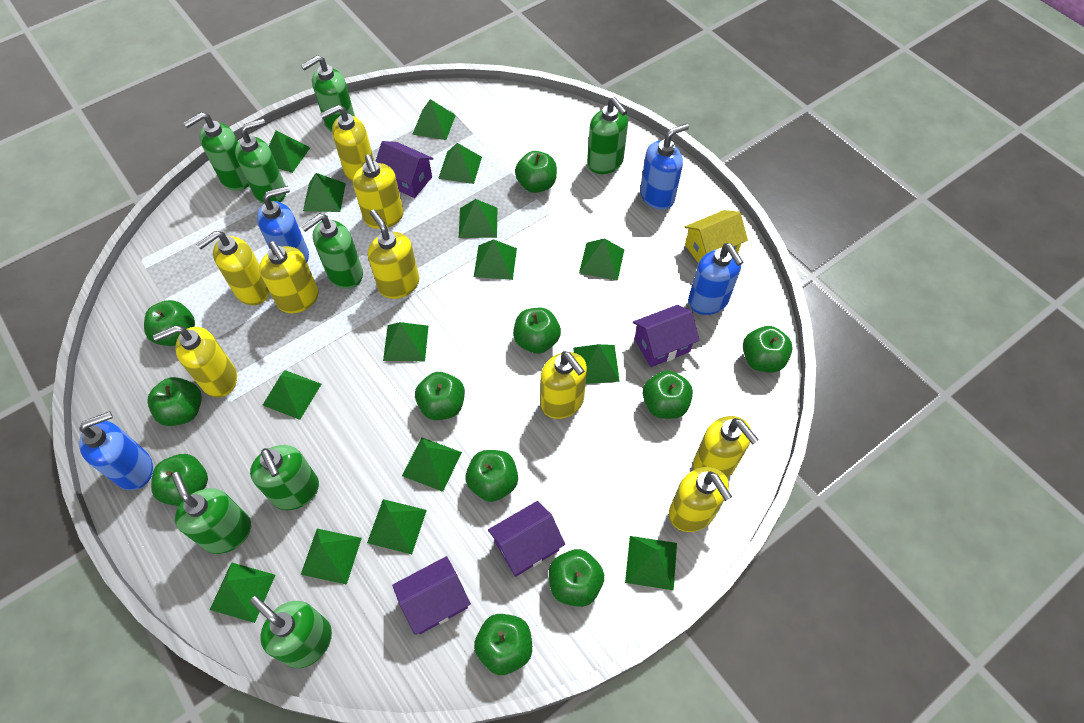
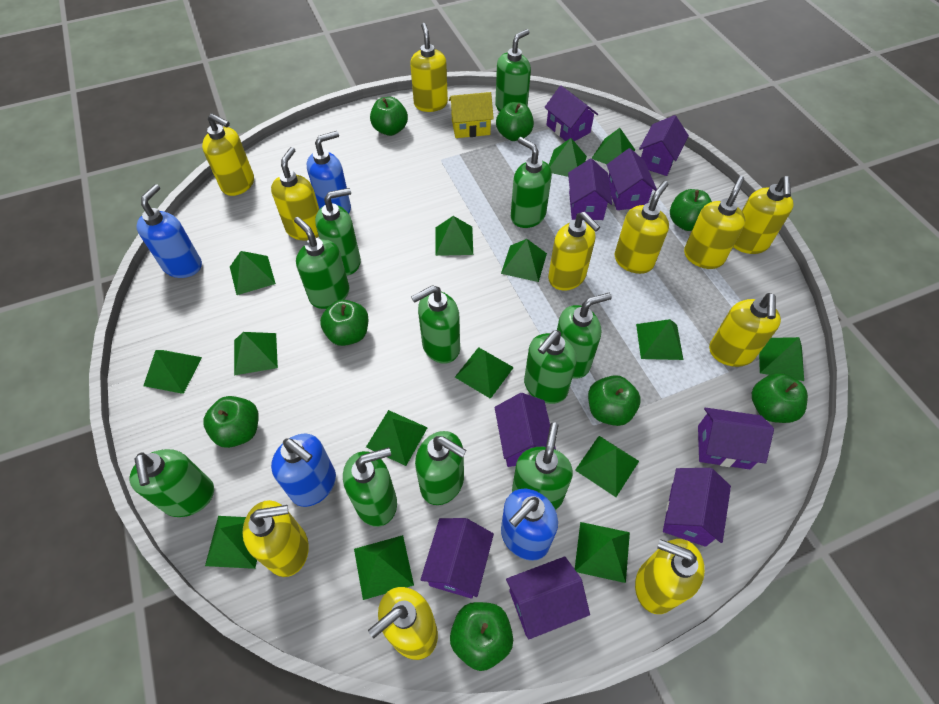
green apple: [144,300,195,346] [148,377,202,426] [151,454,208,506] [415,372,465,420] [465,450,518,502] [474,614,532,675] [513,308,561,354] [515,151,557,193] [549,549,604,607] [643,370,693,419] [743,326,793,373] = 11 -> [203,396,259,448] [320,300,368,346] [370,97,408,136] [450,602,513,671] [496,102,534,141] [588,375,641,426] [670,189,712,231] [752,373,808,423] = 8
green soap dispenser: [171,472,251,554] [184,112,249,191] [235,118,286,204] [250,445,319,510] [250,596,332,668] [301,55,355,132] [301,214,363,289] [587,97,628,174] = 8 -> [129,449,214,517] [294,217,350,309] [315,188,361,276] [343,447,397,527] [411,285,460,364] [415,431,467,505] [495,29,531,112] [511,137,552,228] [512,422,573,510] [524,330,577,404] [557,293,612,379] = 11
purple house: [376,141,434,198] [392,556,471,635] [488,501,565,577] [633,305,700,367] = 4 -> [420,518,494,599] [495,393,556,467] [506,556,590,639] [544,86,598,141] [568,159,612,220] [607,148,657,210] [639,115,689,176] [663,468,731,547] [698,408,774,469] = 9
yellow soap dispenser: [153,325,237,397] [197,231,270,305] [259,241,319,313] [320,105,374,182] [353,154,404,229] [368,210,419,299] [541,351,587,419] [669,467,732,532] [693,416,759,478] = 9 -> [202,113,254,196] [243,500,309,577] [271,147,319,241] [368,587,438,660] [410,23,448,112] [548,212,600,290] [615,181,669,274] [635,539,705,614] [684,176,745,269] [709,293,781,367] [733,176,794,254] = 11

